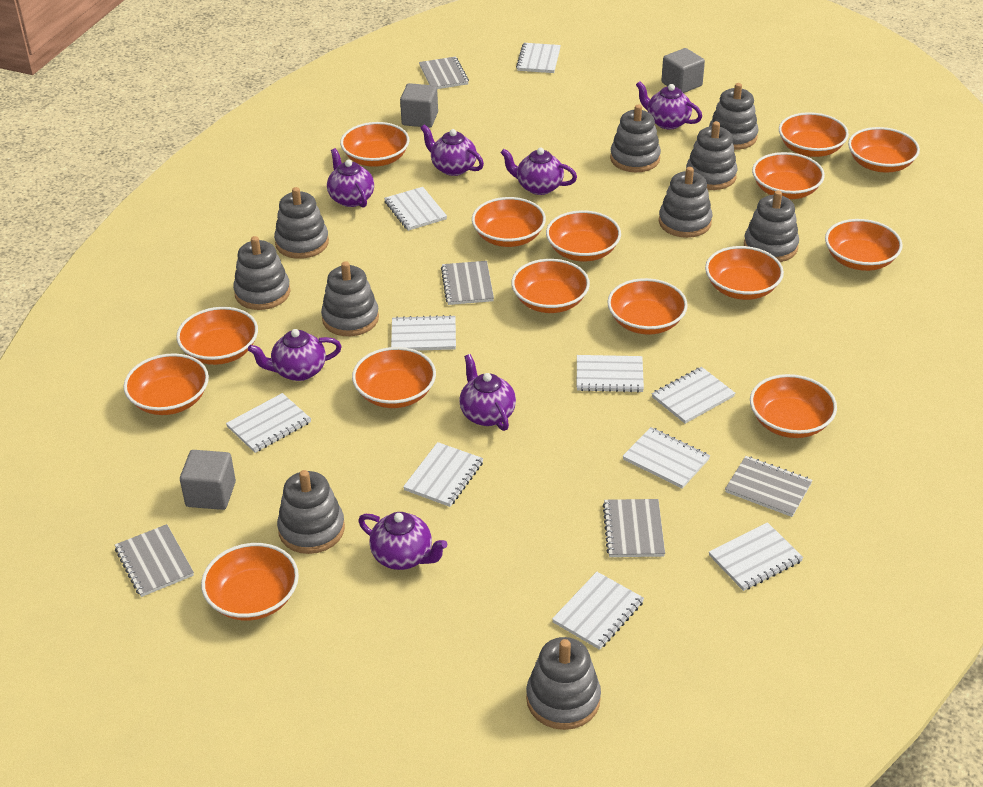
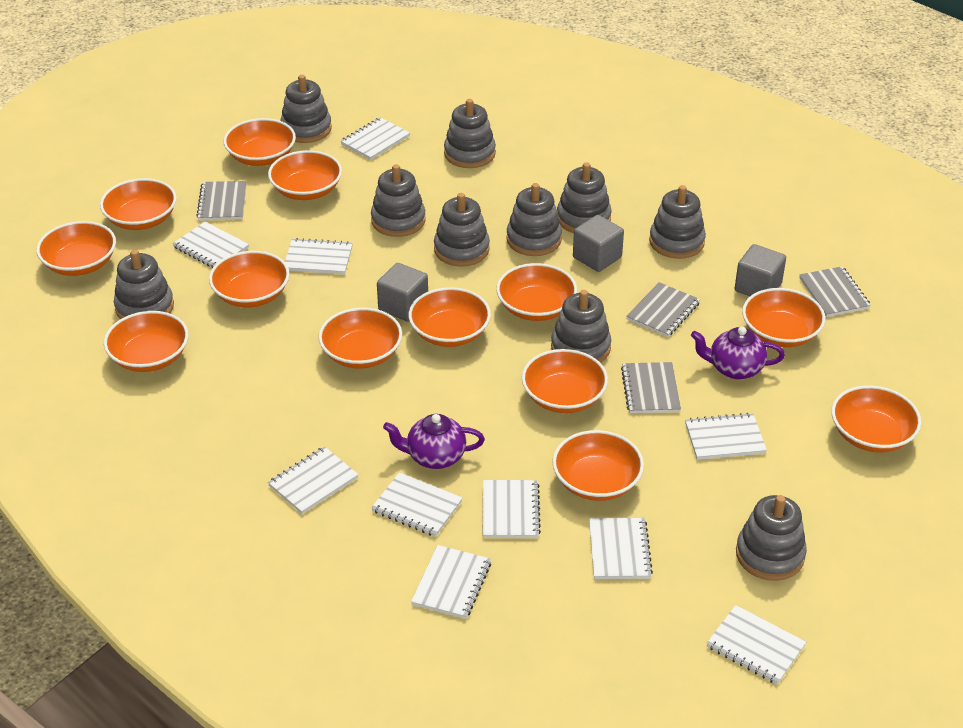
grey notebook: [115,524,194,597] [419,57,469,89] [441,261,494,305] [602,499,665,557] [725,456,813,517] = 5 -> [196,181,247,221] [621,362,681,413] [626,282,700,337] [800,266,871,317] = 4
orange bowl: [123,353,209,415] [176,307,258,365] [201,543,299,621] [340,122,409,167] [352,347,436,408] [472,197,546,247] [511,259,590,313] [546,210,621,261] [607,278,688,334] [705,246,784,300] [750,374,837,438] [752,152,825,199] [779,112,849,157] [825,219,903,271] [848,127,920,172] = 15 -> [36,221,116,276] [100,178,177,230] [104,311,188,372] [209,251,290,307] [224,118,296,166] [268,150,342,200] [318,307,402,369] [408,287,491,347] [496,263,577,321] [522,349,608,413] [552,430,644,501] [742,288,825,347] [831,385,921,453] = 13
purple teapot: [248,329,342,381] [327,148,374,208] [358,512,447,570] [421,124,484,176] [459,354,516,431] [501,148,577,195] [636,81,702,129] = 7 -> [383,414,485,469] [691,327,785,379] = 2

